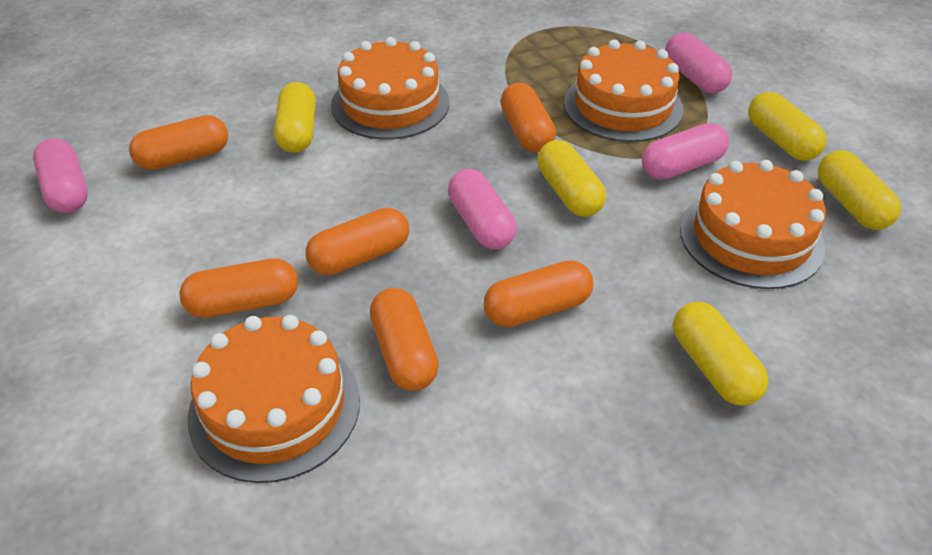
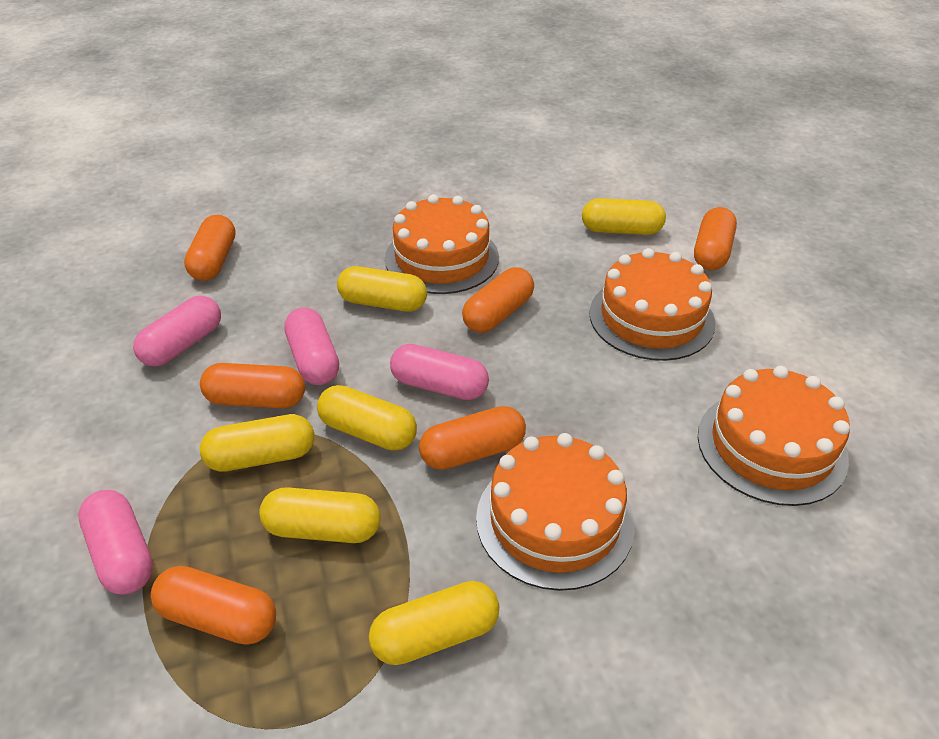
yellow capsule: [274,82,316,153] [537,140,606,217] [673,302,768,406] [748,92,827,161] [818,150,901,230] = 5 -> [200,414,314,472] [259,487,380,543] [317,385,417,451] [337,266,427,312] [369,581,499,665] [582,198,666,235] = 6

